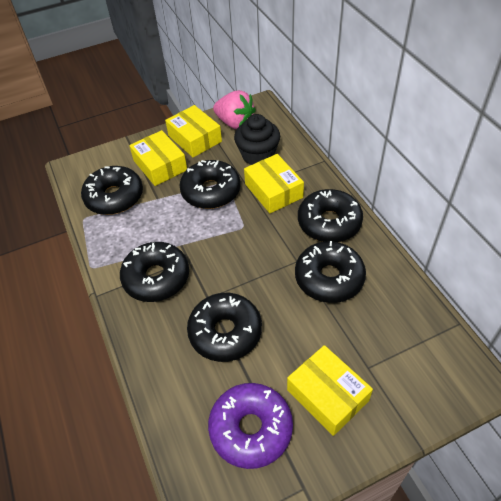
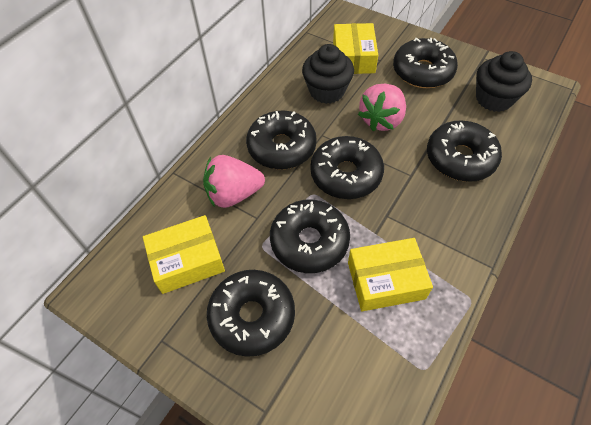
black cupcake: [234,114,280,165] = 1 -> [302,44,354,104] [476,51,532,112] = 2
pink strawberry: [213,90,256,129] = 1 -> [203,155,265,208] [358,84,406,131] = 2
purple donut: [208,383,293,469] = 1 -> none = 0
yellow box: [129,130,187,186] [165,105,222,157] [244,154,304,213] [287,345,373,436] = 4 -> [143,215,225,294] [333,23,378,74] [348,238,433,311] = 3

